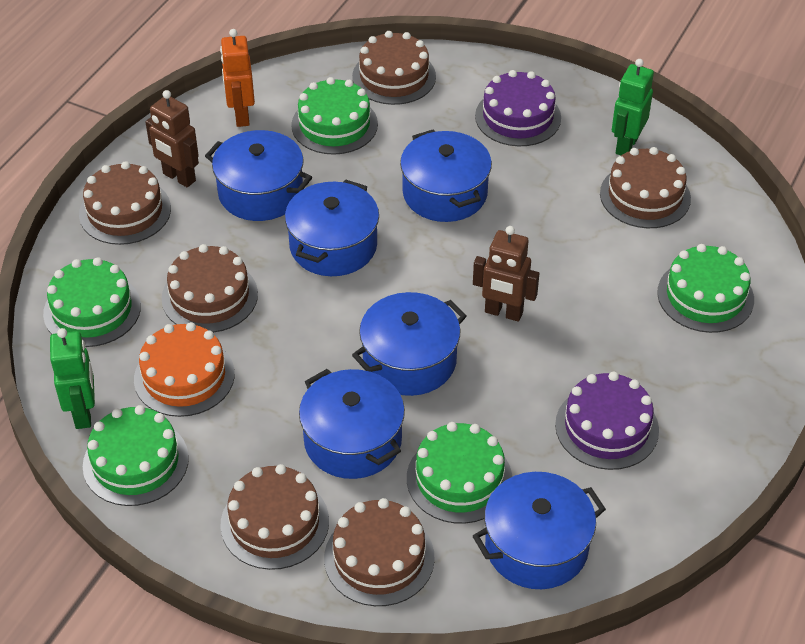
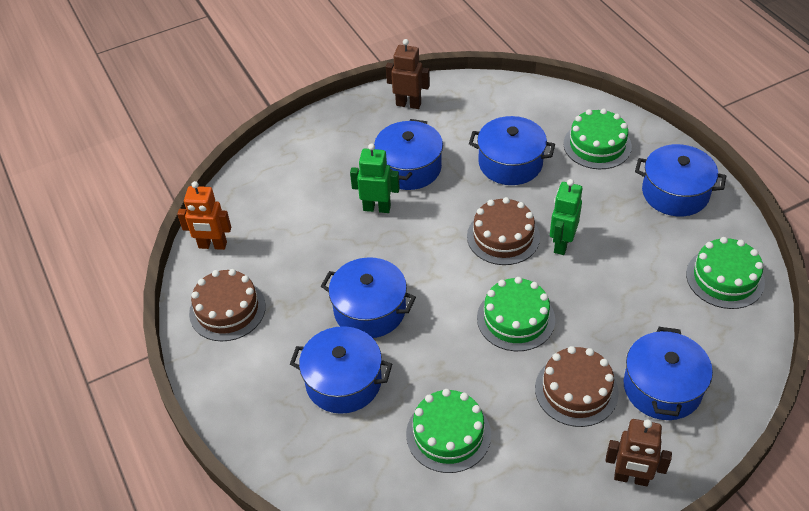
brown cake: [79,161,171,245] [162,244,258,333] [220,464,329,570] [324,498,435,606] [352,31,436,105] [600,147,691,228] = 6 -> [189,269,266,341] [467,197,540,265] [535,346,619,427] = 3
green cake: [43,257,141,347] [83,405,189,506] [291,77,378,155] [407,422,512,524] [657,244,754,333] = 5 -> [406,389,491,473] [477,277,555,351] [563,109,632,169] [686,237,765,309] = 4
orange cake: [134,322,235,417] = 1 -> none = 0
purple cake: [475,70,561,146] [555,372,659,470] = 2 -> none = 0

